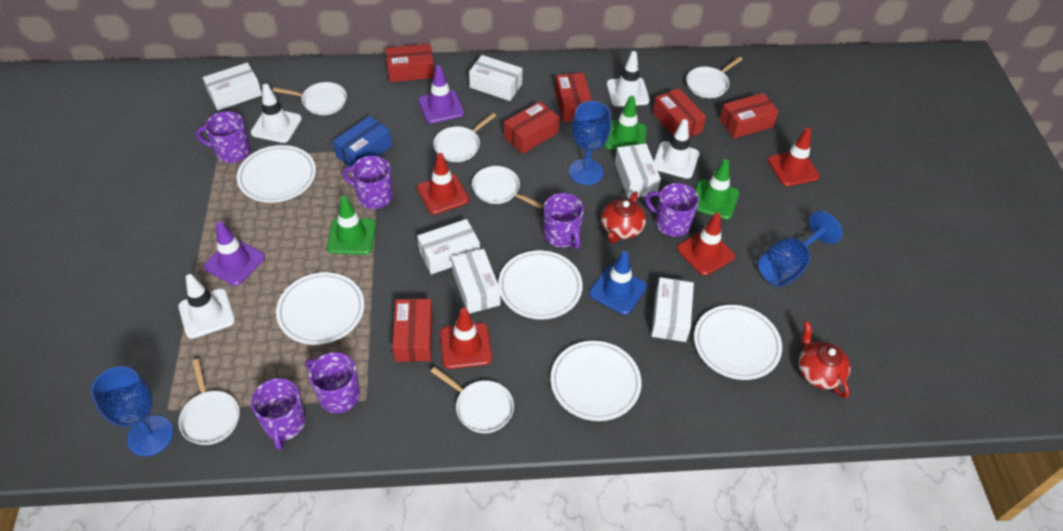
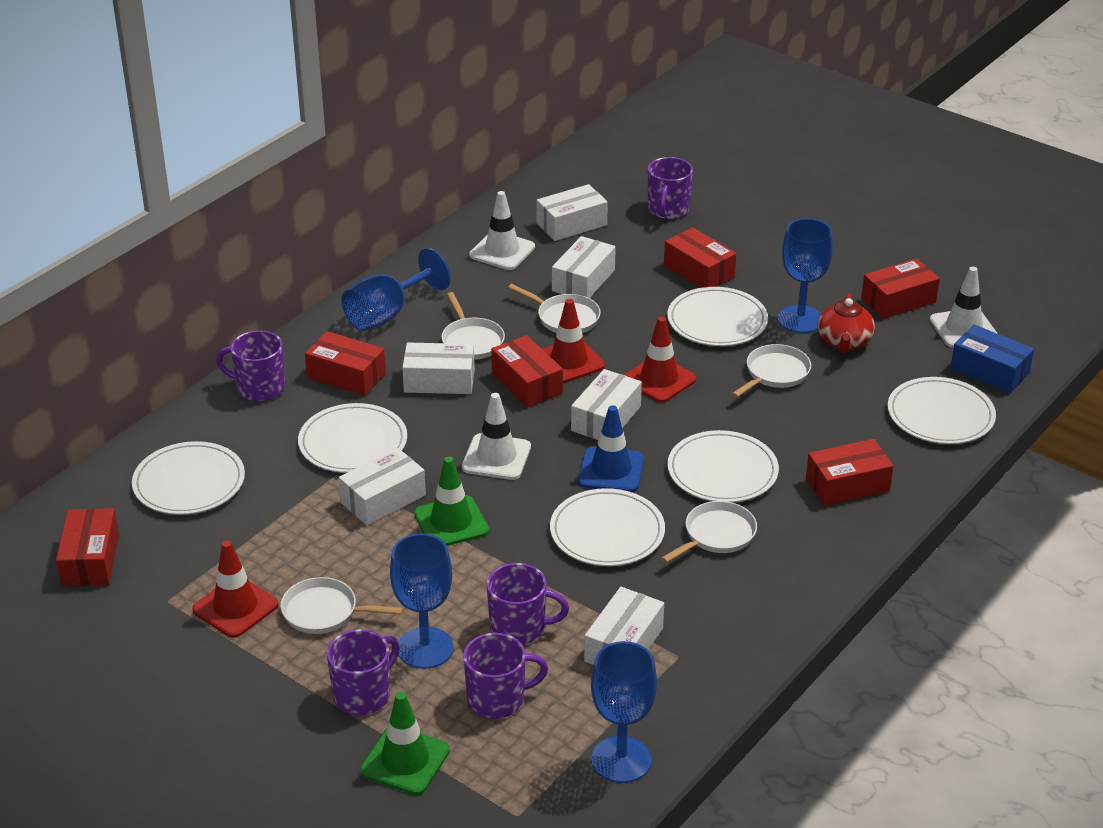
blue goblet: [91,366,173,457] [569,101,611,185] [758,211,843,287] = 3 -> [341,248,450,331] [390,533,454,669] [591,641,657,783] [778,218,833,333] = 4
green traffic cone: [327,196,376,255] [604,96,647,150] [695,159,739,220] = 3 -> [360,692,450,795] [414,457,489,546] = 2
purple mug: [196,111,251,163] [251,378,306,450] [305,352,360,413] [343,156,393,209] [543,193,584,249] [645,183,699,237] = 6 -> [216,330,285,401] [327,629,400,715] [463,633,548,719] [487,563,569,645] [648,157,693,219] = 5
purple traffic cone: [204,222,265,286] [418,65,464,124] = 2 -> none = 0
red teapot: [601,191,646,243] [799,321,850,399] = 2 -> [818,293,875,353] = 1
red traffic cone: [417,153,469,214] [440,308,492,369] [677,213,735,276] [768,128,820,186] = 4 -> [192,540,278,638] [542,299,605,383] [624,316,696,403] = 3
white pan: [179,359,240,445] [272,82,347,115] [431,367,514,433] [433,113,496,162] [472,166,543,209] [686,57,743,98] = 6 -> [281,577,403,634] [441,292,505,360] [508,284,601,333] [661,501,757,563] [732,344,811,398] = 5
white plate: [237,145,316,203] [276,272,364,345] [498,250,583,320] [551,341,641,421] [694,305,782,380] = 5 -> [132,441,245,515] [298,403,407,473] [550,488,665,566] [667,287,768,346] [668,430,779,502] [888,377,996,444] = 6
white traffic cone: [178,274,235,339] [251,84,302,143] [607,51,650,107] [654,119,699,179] = 4 -> [462,393,531,480] [469,191,535,270] [930,267,998,348] = 3

